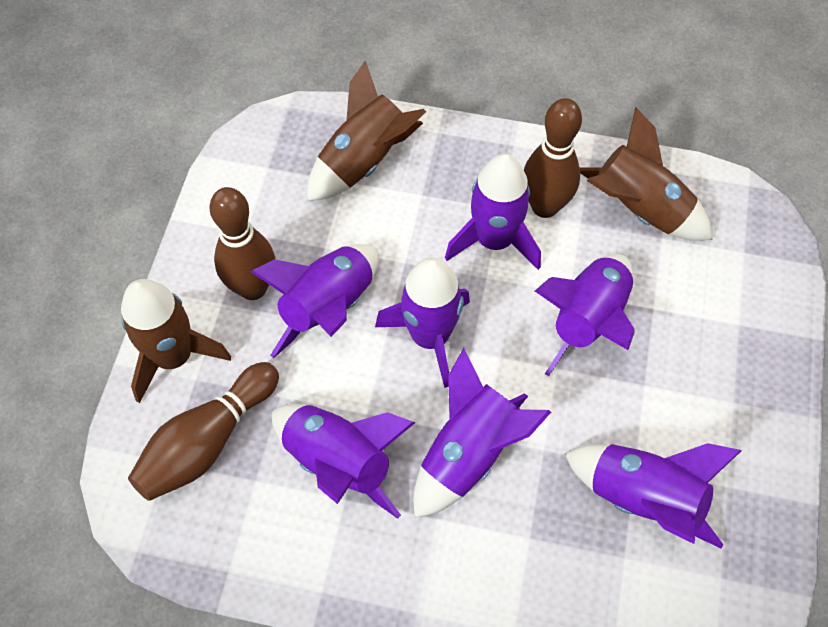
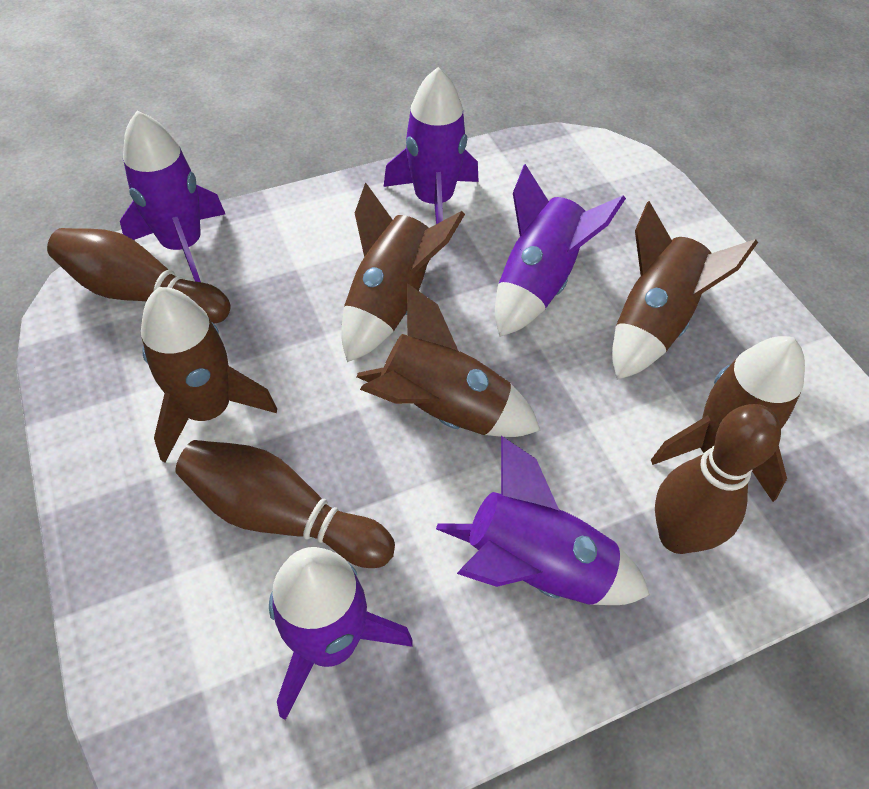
brown rocket: [121,279,231,403] [307,60,426,201] [580,107,713,241] = 3 -> [141,287,277,462] [341,182,465,362] [356,283,540,437] [612,201,758,380] [651,336,805,502] = 5
purple rocket: [250,244,379,358] [272,404,415,519] [375,257,470,388] [413,348,551,518] [445,154,541,270] [535,254,635,376] [565,443,742,549] = 7 -> [120,111,225,282] [269,547,413,720] [384,67,479,224] [436,436,650,605] [495,164,626,337] = 5

